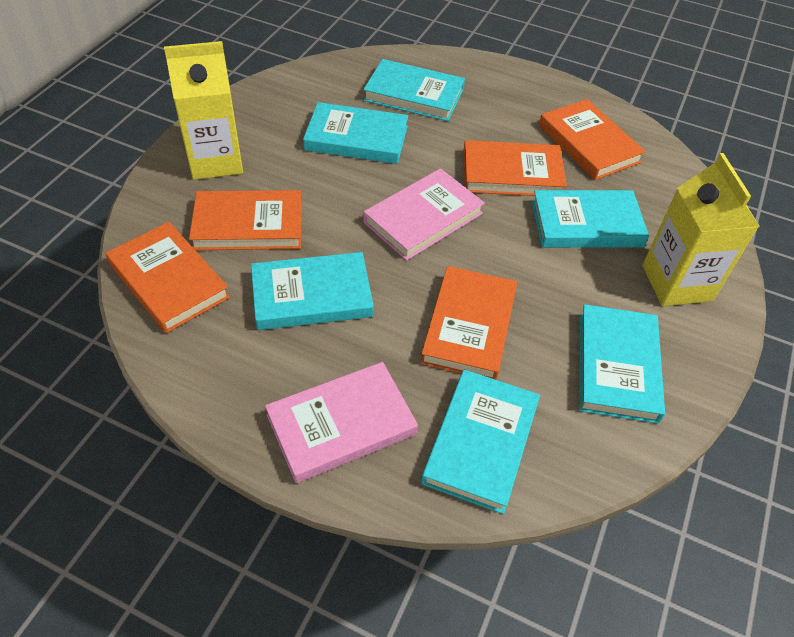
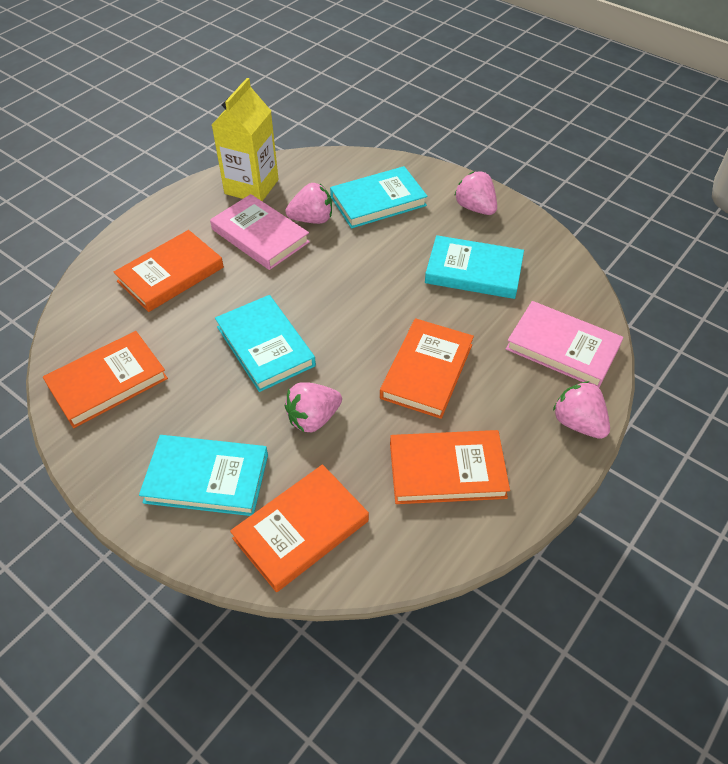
pink strawberry: none = 0 -> [285,183,332,224] [285,382,342,433] [454,171,497,215] [553,381,610,439] = 4
turquoise book: [251,252,374,330] [303,102,408,164] [363,59,465,121] [421,370,540,514] [532,190,649,248] [579,304,665,424] = 6 -> [139,435,268,516] [215,295,316,392] [330,166,428,228] [425,235,524,299] = 4
yellow carton: [164,41,243,180] [642,153,759,306] = 2 -> [212,78,278,201] = 1

